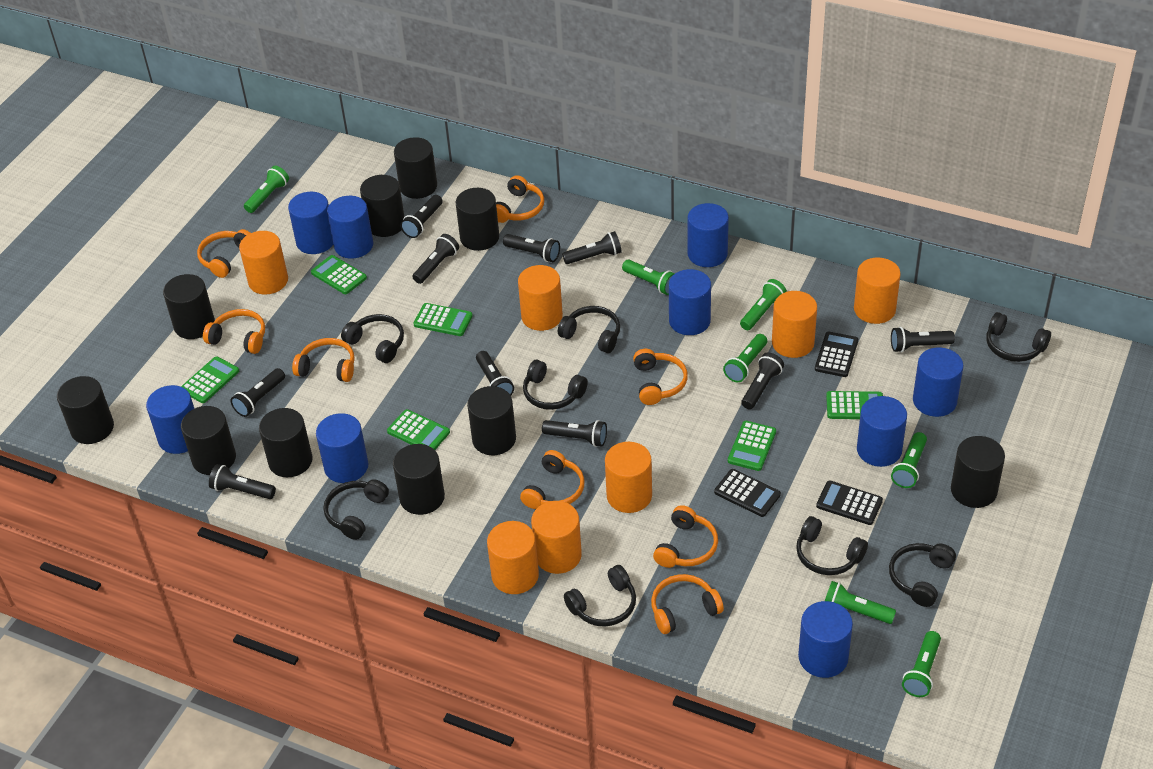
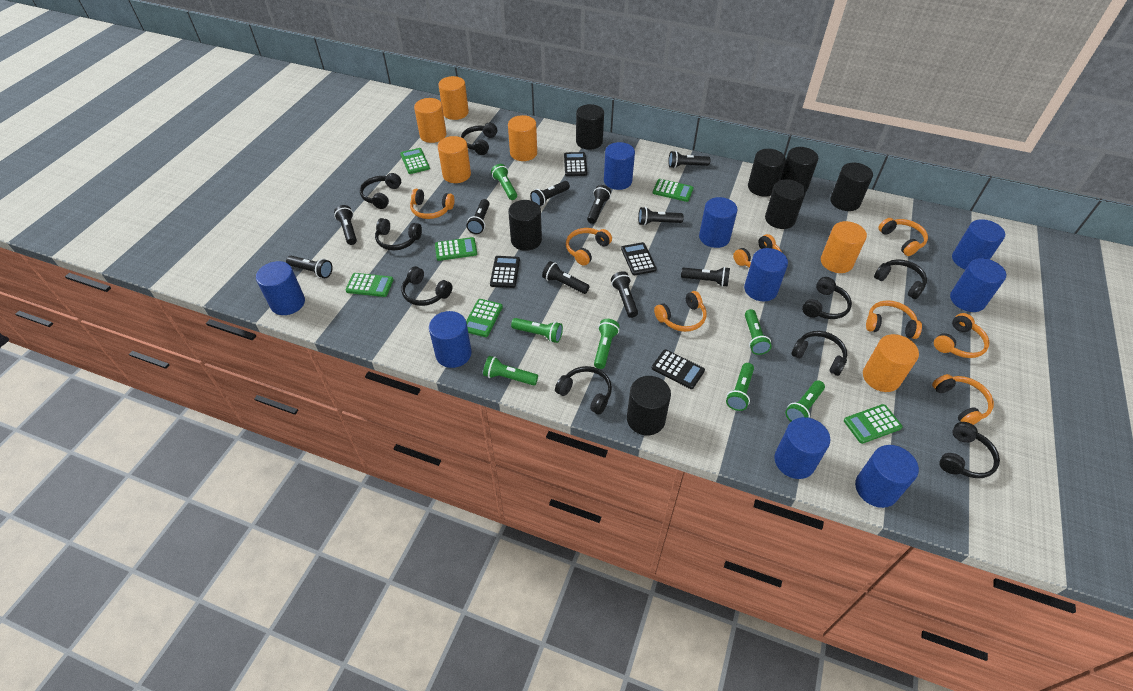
black calculator: [714,469,781,517] [815,331,858,377] [816,480,883,525] = 3 -> [490,256,520,288] [564,152,587,176] [621,242,657,275] [652,349,705,389] = 4
black cylinder: [57,376,114,444] [163,274,215,339] [181,406,236,475] [259,408,313,477] [360,175,404,237] [393,444,445,515] [394,137,437,199] [456,188,499,251] [467,386,516,455] [951,436,1005,508] = 10 -> [508,200,542,251] [576,104,604,150] [627,376,671,435] [748,149,786,197] [765,179,806,229] [780,147,818,191] [830,163,873,211] = 7
black headphones: [324,479,389,540] [341,314,404,363] [523,360,588,410] [558,306,620,353] [564,565,636,627] [796,516,868,575] [889,543,956,607] [986,312,1051,362] = 8 -> [360,173,401,209] [375,218,422,251] [401,266,453,306] [461,123,497,155] [555,366,612,415] [791,331,847,376] [802,277,852,319] [874,259,927,299] [939,422,1000,478] = 9
orange cylinder: [239,231,288,295] [487,521,539,594] [518,265,563,331] [531,501,582,574] [605,442,652,513] [772,291,817,358] [854,258,901,324] = 7 -> [414,98,446,143] [438,76,469,120] [438,136,471,183] [508,115,537,161] [821,221,867,273] [863,334,919,392] = 6

